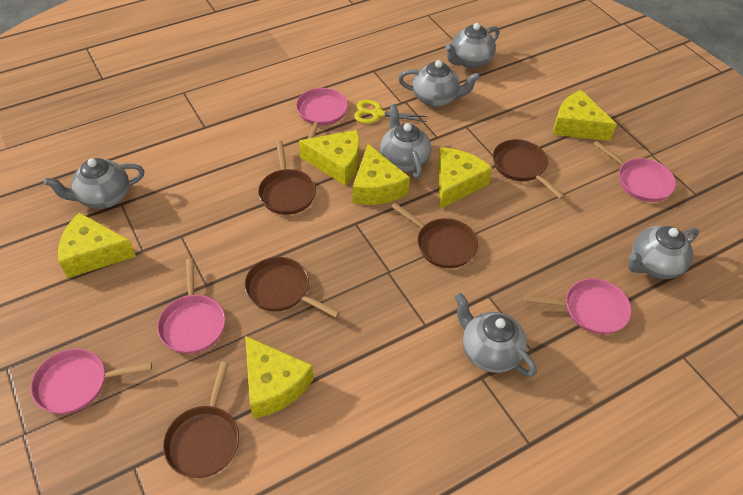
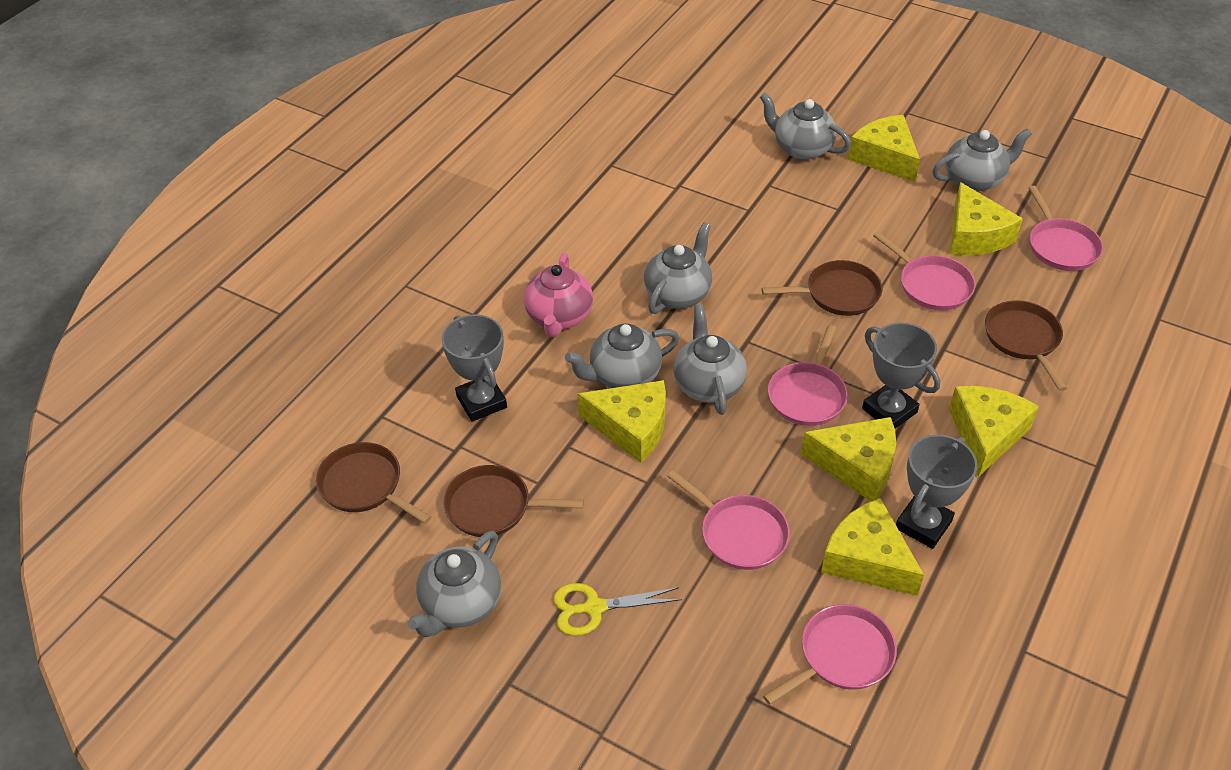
brown pan: [163,362,239,478] [244,257,340,318] [258,141,316,215] [391,203,478,268] [493,139,565,199] = 5 -> [316,442,431,524] [443,465,584,537] [762,260,882,316] [985,300,1067,391] = 4
grey trophy: none = 0 -> [441,314,507,422] [862,322,940,429] [896,435,978,549] = 3
pink teapot: none = 0 -> [524,253,593,337] = 1

